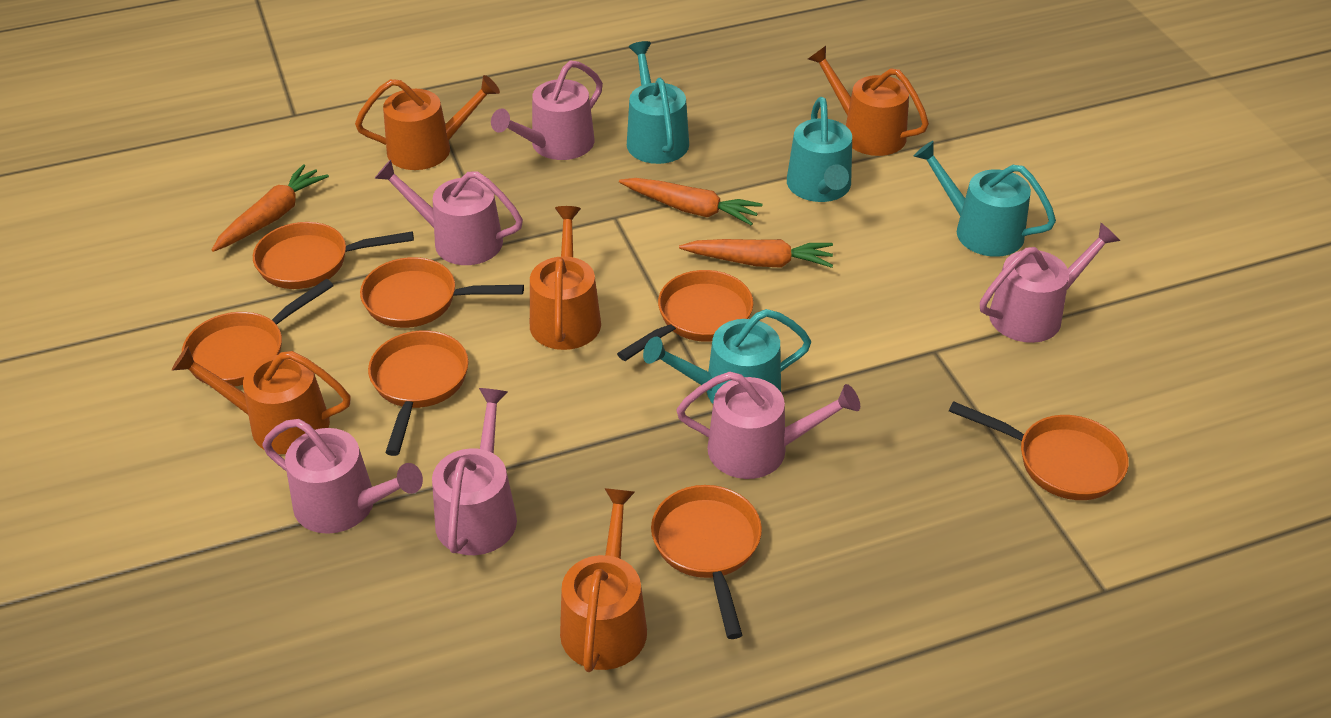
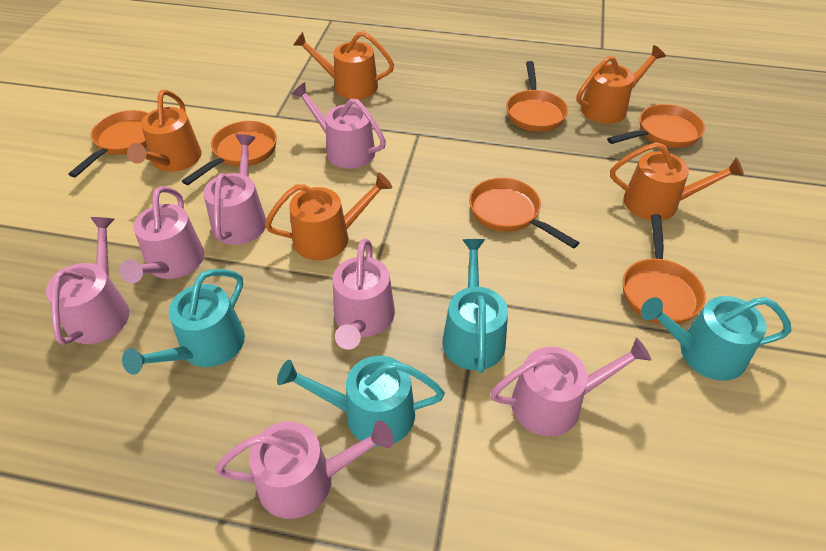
orange carrot: [212,164,329,252] [619,178,762,226] [679,239,833,268] = 3 -> none = 0
orange pan: [182,279,334,387] [253,222,414,289] [360,257,524,328] [368,330,469,456] [617,270,753,361] [651,485,762,639] [949,401,1129,500] = 7 -> [68,110,148,178] [182,121,277,185] [469,178,579,249] [506,61,568,132] [607,104,705,148] [623,214,706,324] = 6
pink watering can: [262,419,423,534] [375,160,523,265] [432,388,517,555] [491,61,603,160] [676,372,860,479] [980,223,1120,343] = 6 -> [46,217,129,345] [119,186,204,283] [204,134,266,245] [215,421,394,519] [291,82,386,169] [333,239,395,350] [490,338,651,437] = 7

